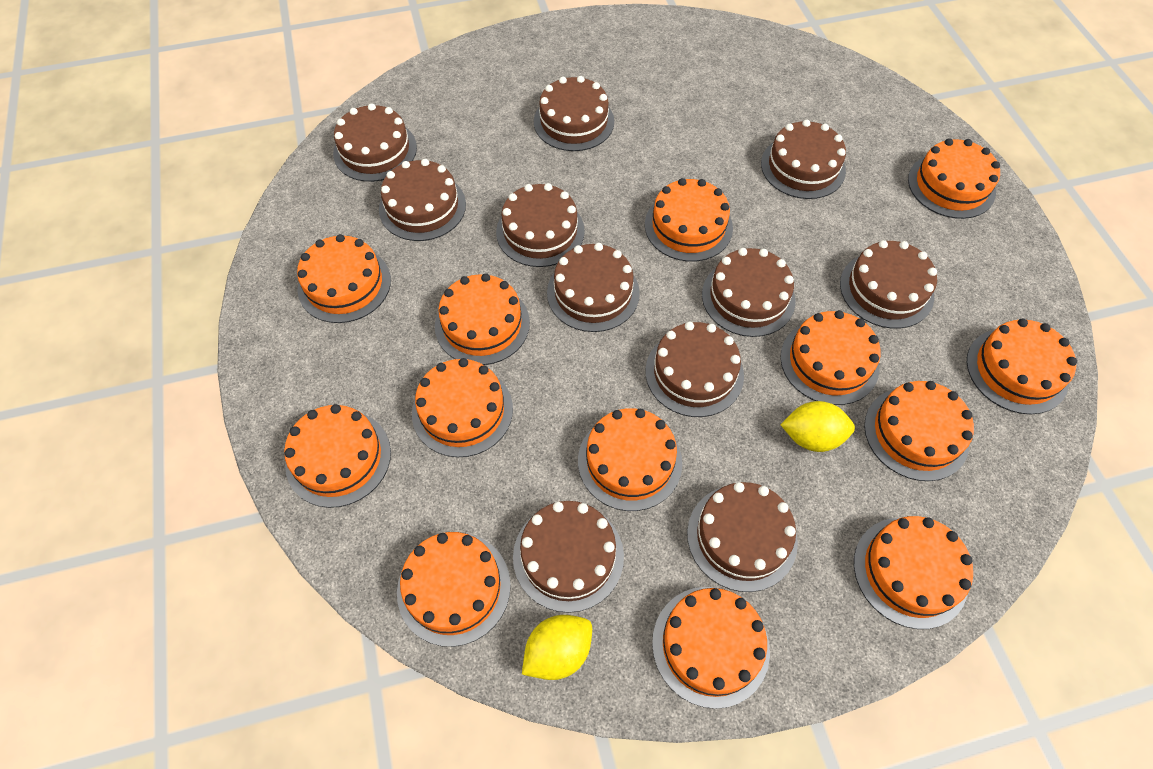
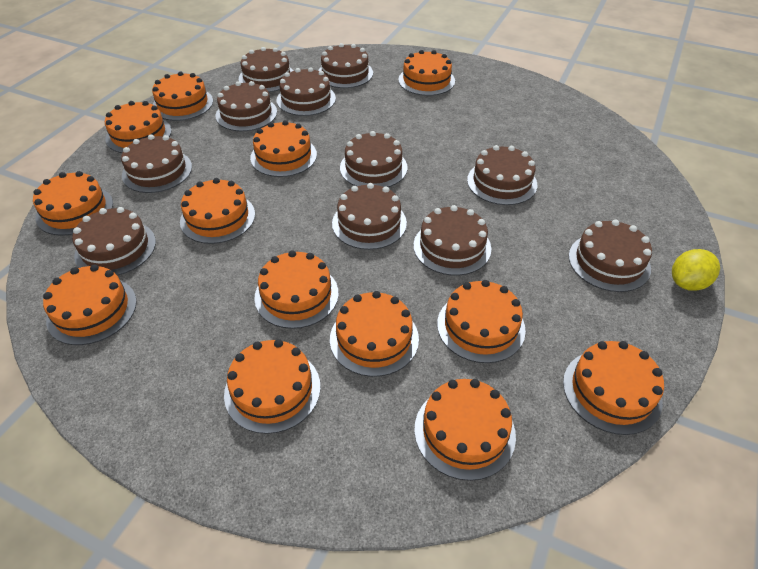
yellow lemon: [522,615,592,680] [781,401,855,452] = 2 -> [672,249,720,291] = 1

